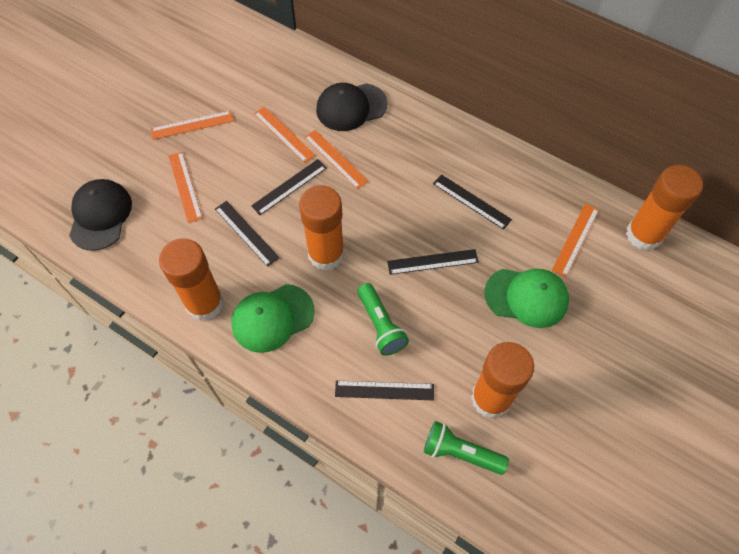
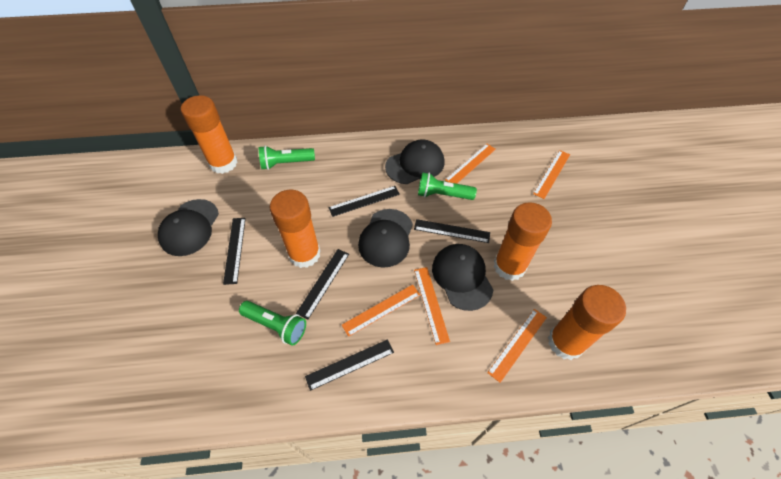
black cap: [69,179,132,251] [316,83,388,131] = 2 -> [158,199,219,256] [358,209,413,268] [385,139,445,184] [432,244,493,311] = 4
green cap: [232,284,315,353] [485,269,569,328] = 2 -> none = 0
green flashlight: [358,283,409,356] [424,421,509,475] = 2 -> [239,301,306,346] [259,146,315,170] [418,172,477,200] = 3

